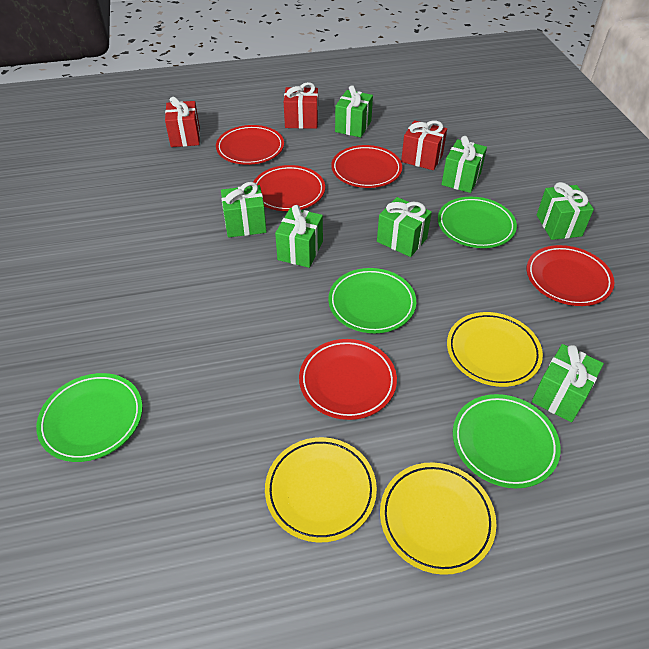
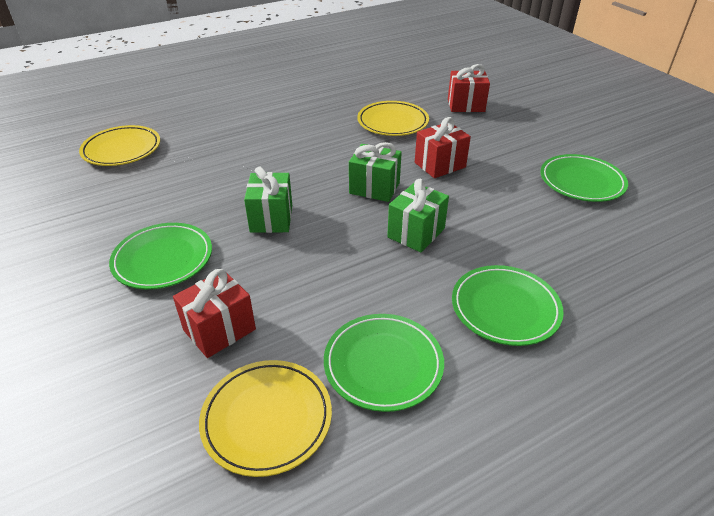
green gift: [221,182,267,238] [275,205,323,268] [335,85,373,138] [377,197,432,257] [441,136,487,193] [532,344,604,422] [537,182,594,240] = 7 -> [244,167,292,233] [349,142,402,202] [387,179,449,252] = 3
red plate: [216,125,284,165] [253,165,325,211] [299,339,397,420] [331,145,402,188] [527,245,614,306] = 5 -> none = 0

